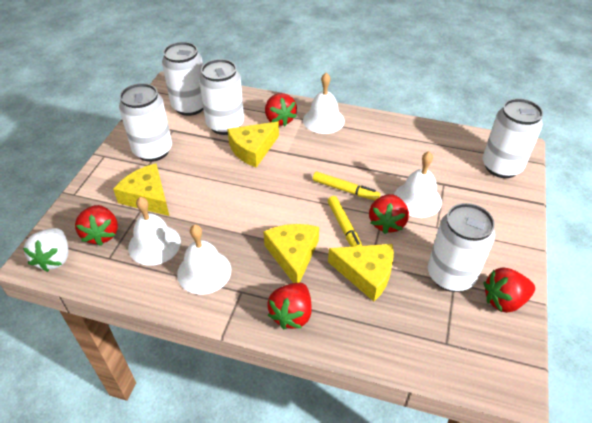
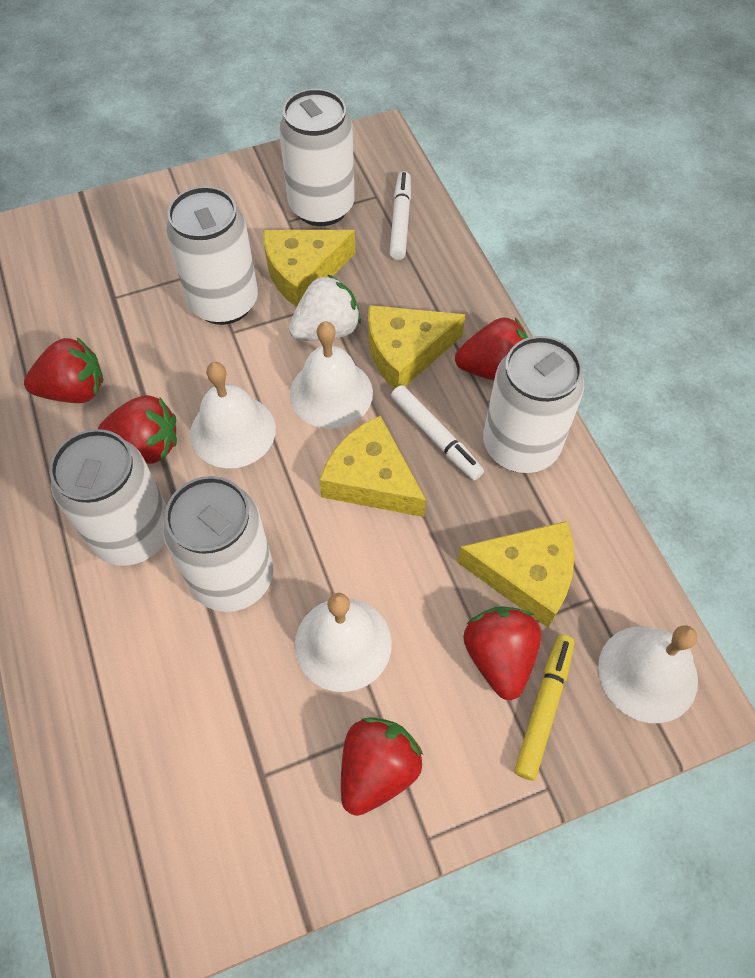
white marker: none = 0 -> [389,171,411,260] [391,385,484,480] = 2
yellow marker: [313,172,380,200] [328,196,362,247] = 2 -> [515,635,575,780] = 1

